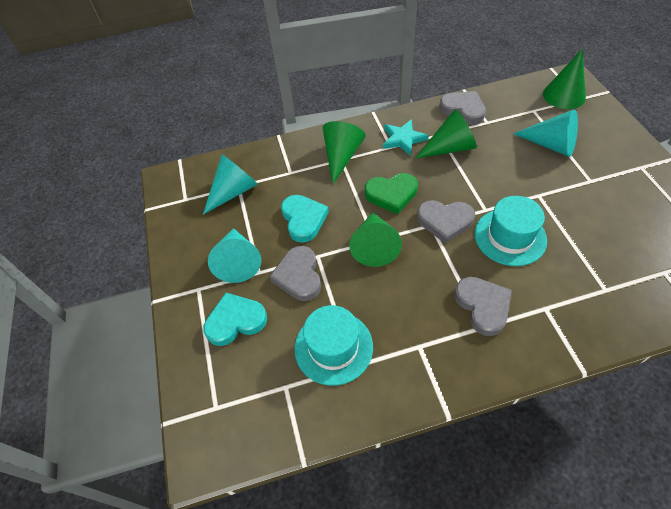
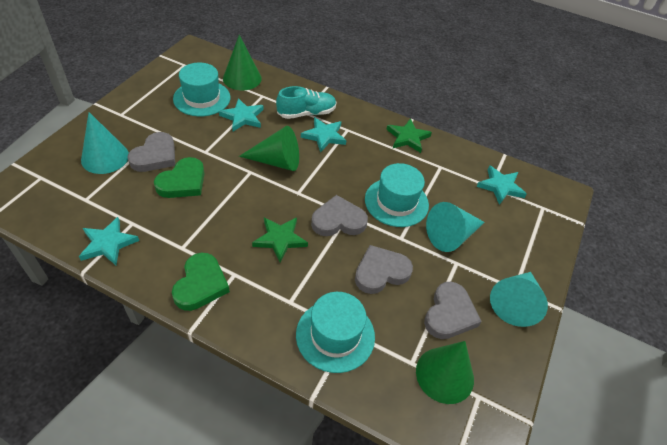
green cone: [322,121,366,184] [349,212,402,267] [415,109,477,159] [543,49,586,109] = 4 -> [223,35,262,90] [239,126,299,171] [416,341,474,404] = 3
green heart: [365,173,418,214] = 1 -> [154,157,204,198] [172,253,230,311] = 2
green star: none = 0 -> [252,217,308,263] [386,118,432,153] = 2
turquoise hat: [294,305,373,386] [474,196,547,266] = 2 -> [173,63,230,116] [296,292,375,373] [365,163,429,227] = 3
turquoise heart: [203,293,267,346] [281,195,329,243] = 2 -> none = 0
turquoise shoe: none = 0 -> [276,86,336,119] = 1
turquoise star: [383,119,429,156] = 1 -> [79,217,139,265] [219,98,264,131] [301,117,346,152] [476,165,527,205] = 4

